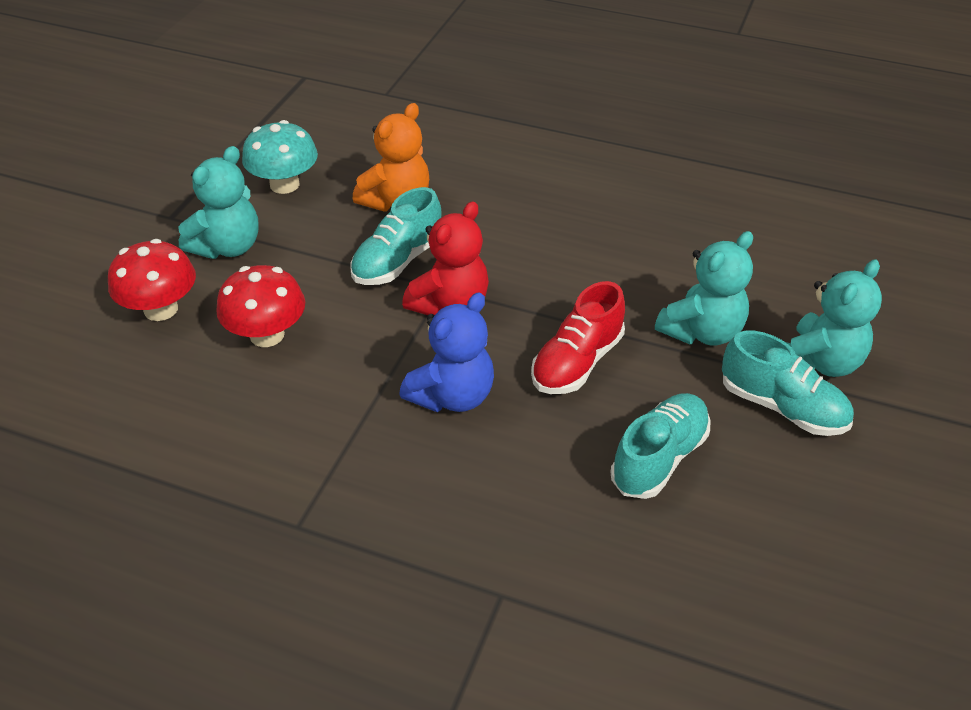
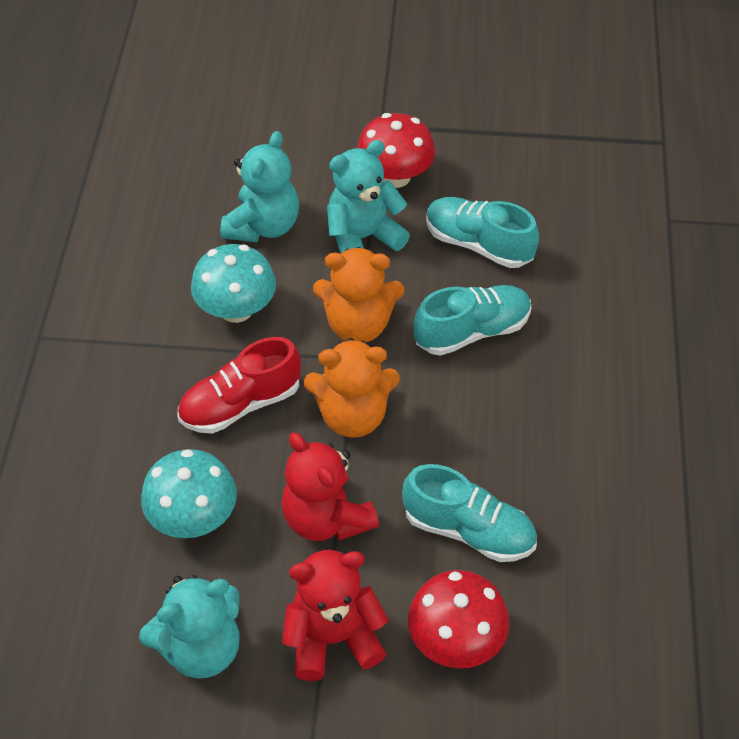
blue teddy bear: [399,292,494,412] = 1 -> none = 0
orange teddy bear: [353,103,429,212] = 1 -> [304,338,400,438] [313,247,404,342] = 2
red teddy bear: [402,201,489,315] = 1 -> [281,432,379,541] [282,550,389,681] = 2
turquoise mushroom: [242,120,318,194] = 1 -> [141,449,237,538] [191,244,276,323] = 2

